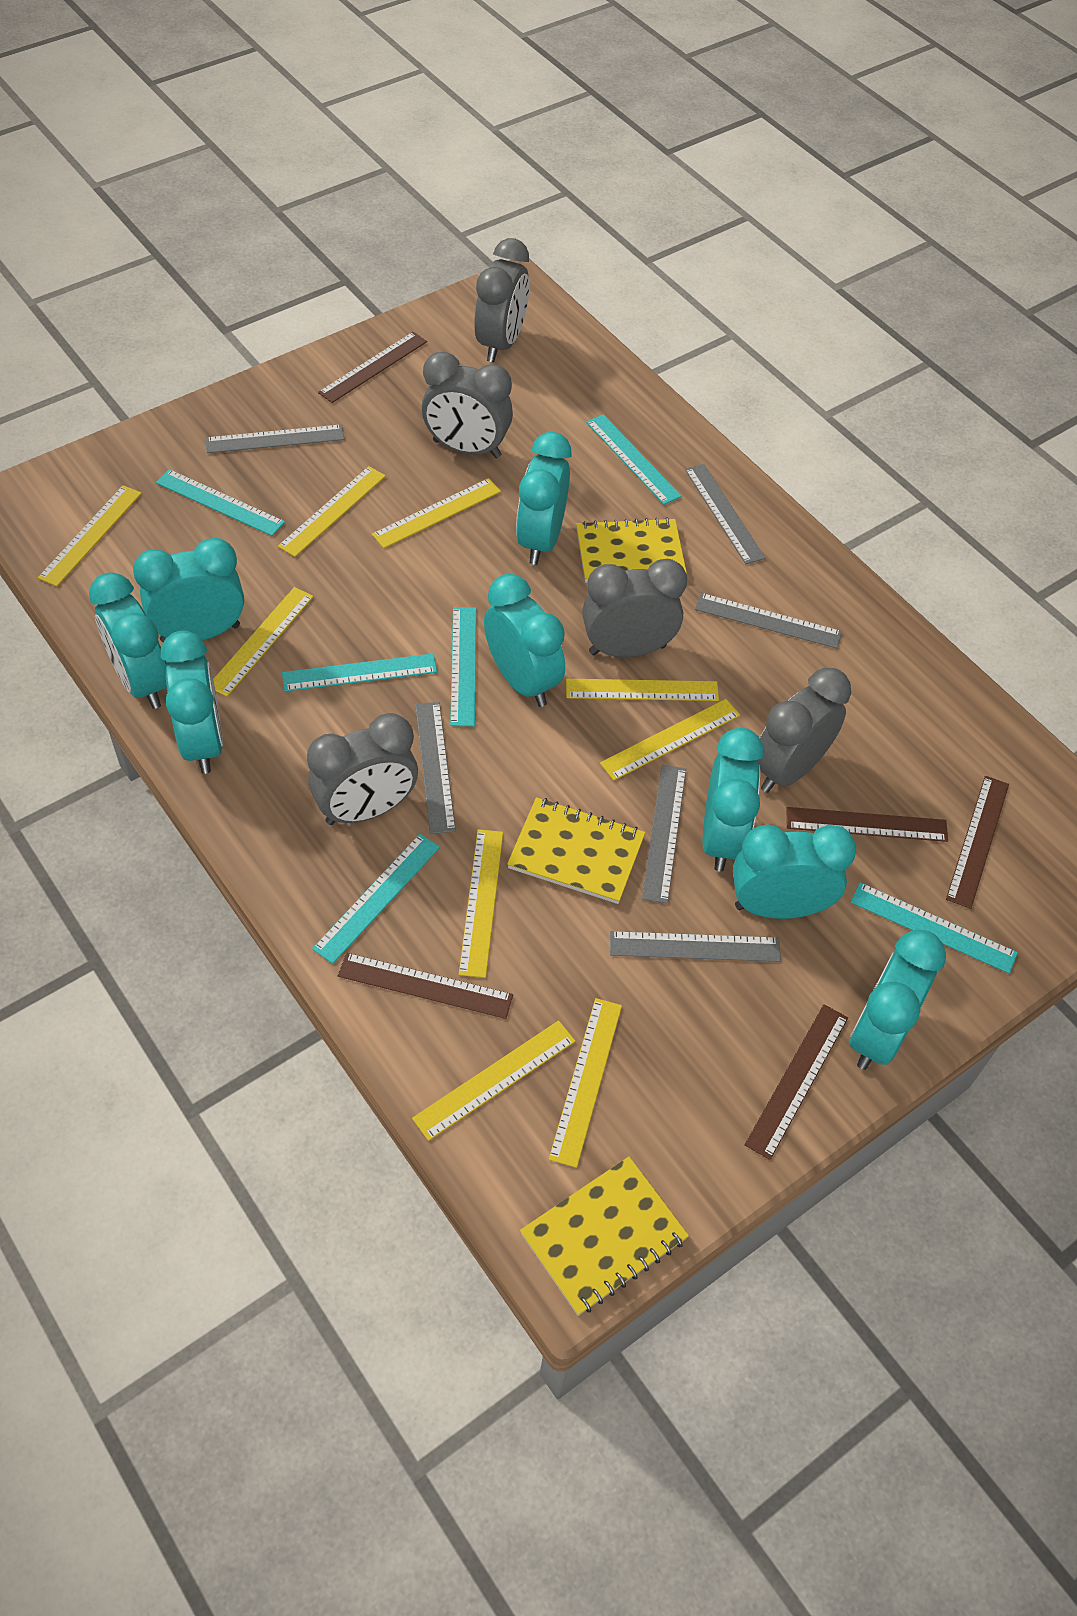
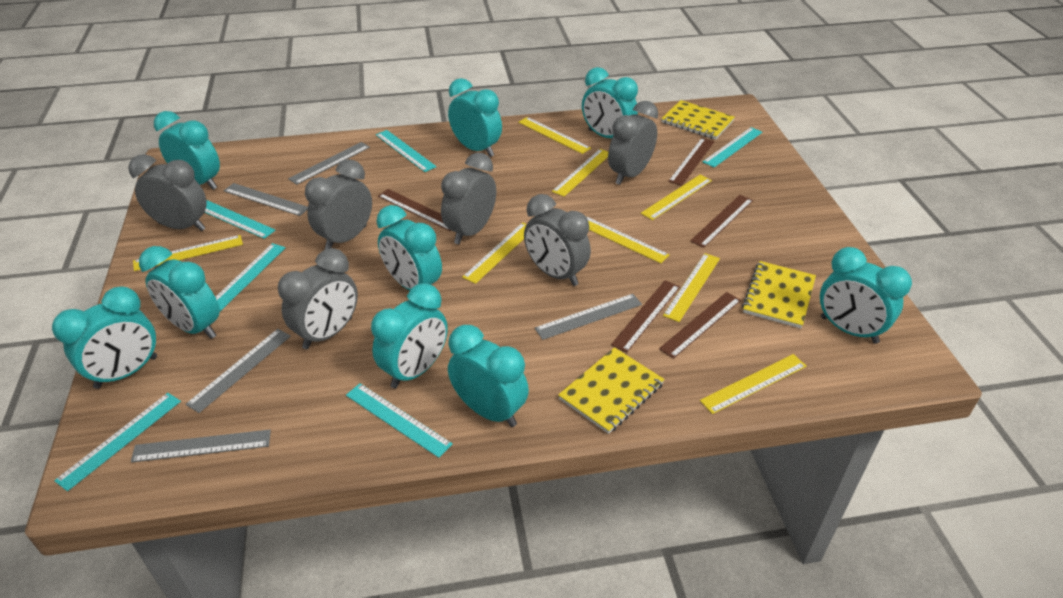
grey clock: [307,713,418,825] [422,352,513,458] [474,238,529,362] [582,559,687,657] [758,668,851,793] = 5 -> [128,154,207,231] [278,248,358,349] [305,159,372,249] [441,153,496,244] [524,194,591,286] [608,101,658,185] = 6
grey ruler: [205,424,344,453] [415,702,456,834] [610,931,781,962] [642,765,686,904] [685,464,766,564] [695,593,842,649] = 6 -> [131,430,271,463] [185,329,291,413] [224,183,308,216] [288,142,370,185] [535,294,642,340] = 5
turquoise clock: [89,572,167,709] [133,538,244,642] [161,631,223,774] [484,574,565,707] [516,432,572,565] [703,728,764,871] [733,825,856,919] [850,930,946,1070] = 8 -> [52,286,157,389] [139,246,220,339] [154,111,220,190] [371,283,448,388] [377,205,442,290] [448,78,502,157] [448,325,529,427] [582,67,638,138] [820,247,912,344] = 9
yellow ruler: [38,485,142,587] [213,587,314,697] [278,466,386,557] [372,478,501,548] [412,1020,575,1141] [459,829,503,978] [549,998,622,1168] [566,679,719,701] [600,699,740,781] = 9 -> [133,235,243,271] [462,222,527,284] [518,117,591,154] [552,149,608,197] [586,216,669,263] [641,174,712,220] [663,253,720,322] [700,354,807,414] = 8

